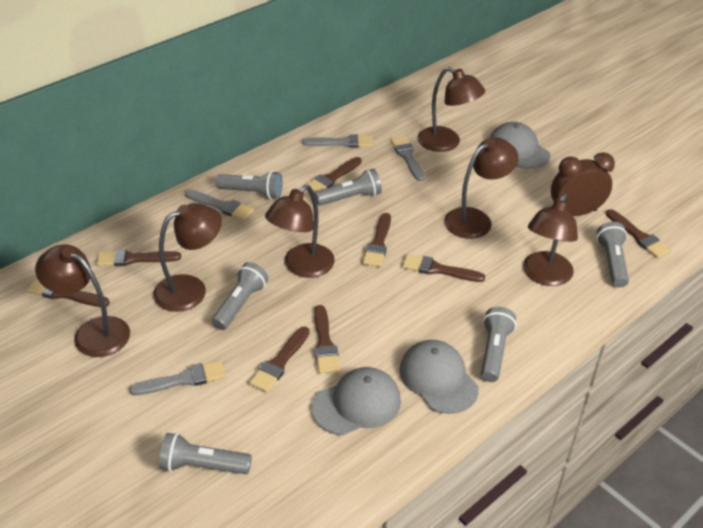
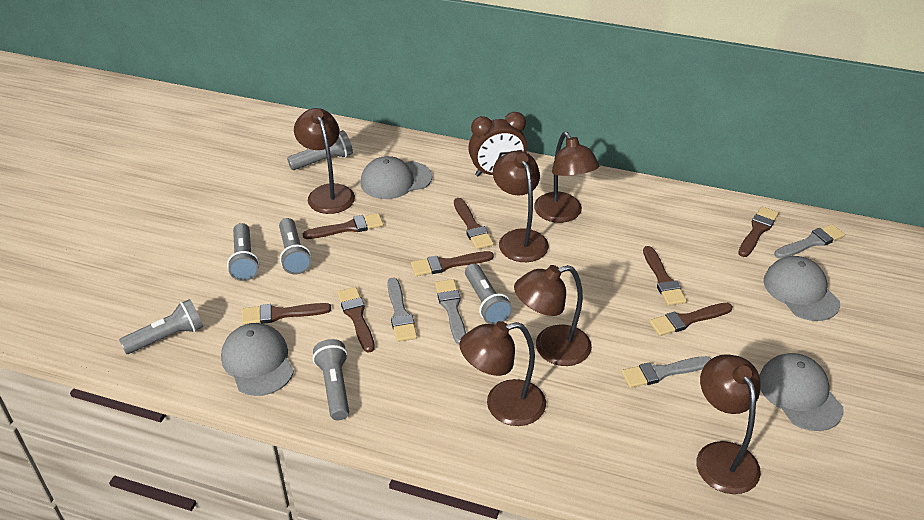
grey cap: [311,367,401,435] [399,340,479,414] [490,122,550,169] = 3 -> [221,323,294,396] [360,156,432,199] [759,353,843,431] [764,256,840,321] = 4

